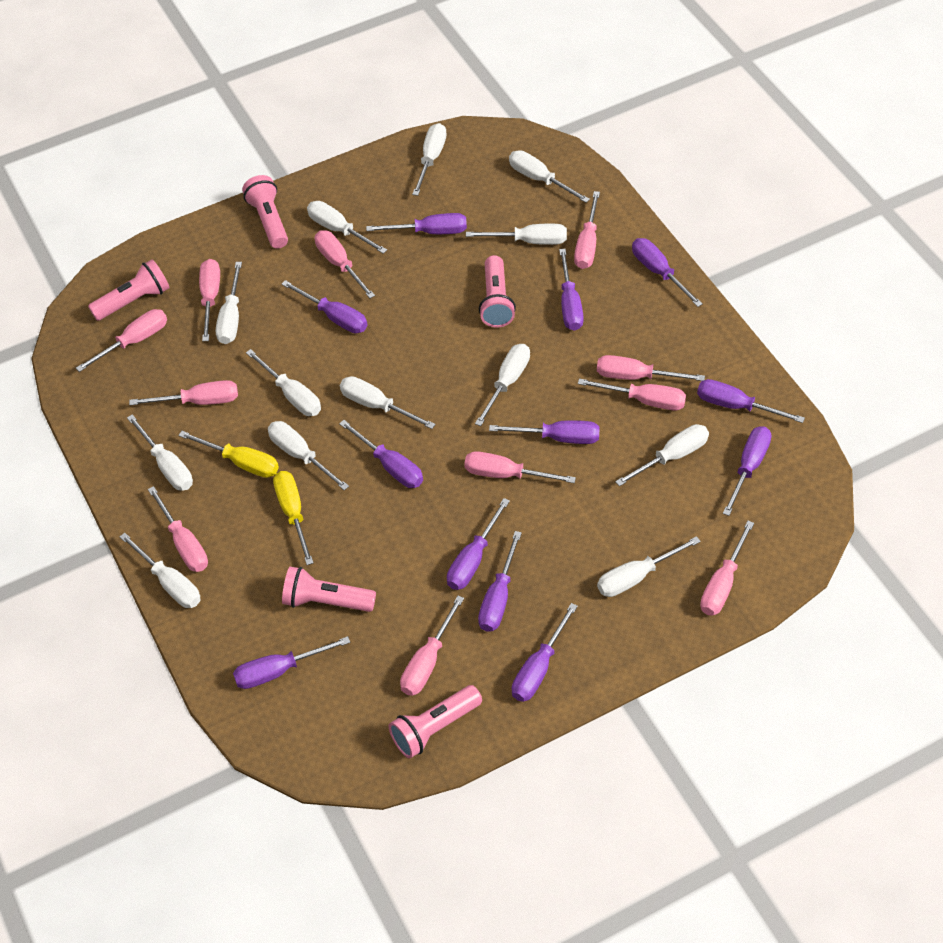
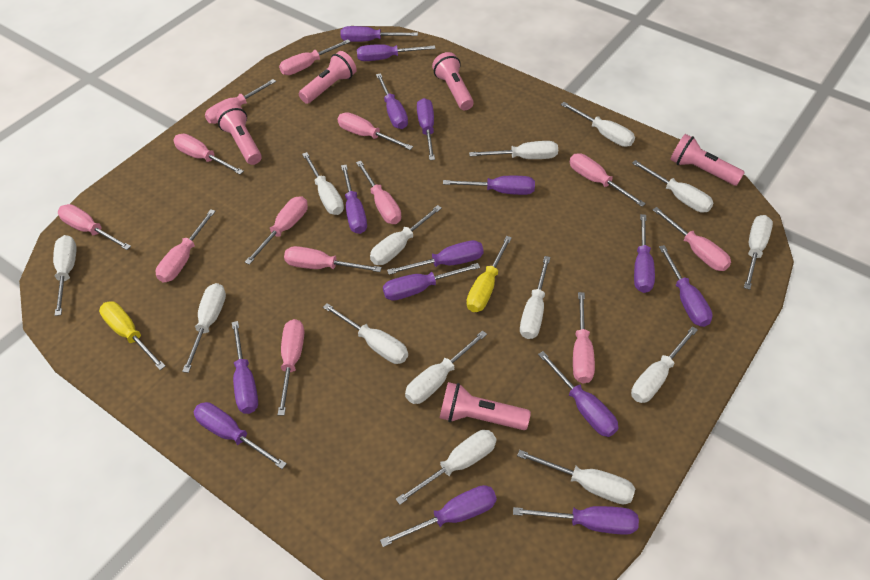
pink screwdriver: [76,309,167,372] [129,380,238,405] [148,486,208,572] [199,259,220,341] [315,231,375,298] [400,596,464,696] [464,451,576,483] [574,191,600,269] [578,378,686,410] [597,355,705,381] [700,521,754,616] = 11 -> [58,204,131,250] [156,209,216,283] [173,134,244,174] [205,79,276,124] [245,196,308,265] [278,319,304,416] [279,39,350,75] [284,246,382,272] [338,112,413,150] [356,161,401,224] [570,153,646,207] [573,292,595,384] [652,207,731,271] = 13
purple screwdriver: [233,636,350,689] [281,280,367,333] [339,420,423,488] [366,213,467,234] [447,498,510,590] [478,531,522,632] [489,420,600,444] [512,603,578,702] [559,249,584,331] [632,238,703,307] [697,379,805,423] [723,426,771,516] = 12 -> [193,402,287,469] [232,321,258,414] [340,26,418,42] [341,165,367,234] [357,44,436,61] [376,73,408,129] [380,485,497,547] [383,263,480,301] [387,240,484,275] [417,98,435,160] [443,176,535,195] [513,506,639,535] [538,351,618,437] [634,214,655,293] [659,245,713,327] = 15
white screwdriver: [120,533,201,608] [127,414,193,491] [216,262,242,344] [246,349,321,416] [268,421,349,490] [307,201,387,254] [340,376,436,429] [412,123,446,196] [466,224,567,245] [475,344,530,426] [509,150,590,203] [597,536,701,597] [615,424,709,486] = 13 -> [53,235,77,316] [182,283,226,373] [302,152,344,215] [323,303,408,364] [370,205,442,265] [396,430,496,505] [405,330,487,404] [469,141,558,159] [517,450,636,504] [520,256,550,339] [561,102,635,147] [631,326,698,403] [632,160,714,212] [744,215,773,290] = 14

